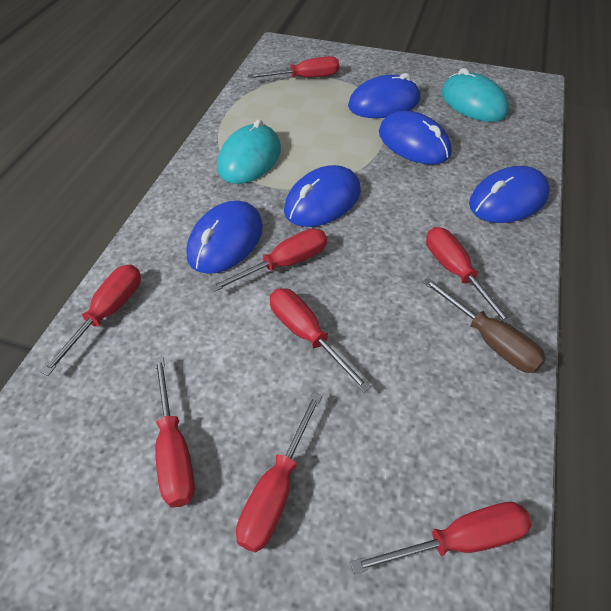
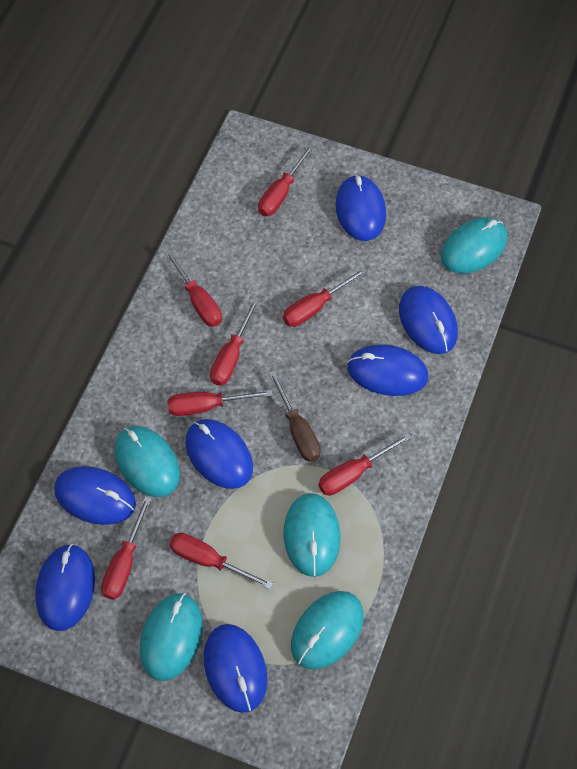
blue mouse: [187,201,263,274] [284,165,360,227] [348,73,420,118] [379,111,451,165] [469,166,550,223] = 5 -> [35,544,95,631] [54,466,136,525] [185,419,253,489] [204,624,267,713] [335,174,386,241] [347,344,428,396] [399,286,458,354] = 7
turquoise mouse: [217,119,281,184] [441,68,509,122] = 2 -> [115,426,180,497] [140,593,203,681] [283,493,340,577] [291,591,364,669] [441,217,507,273] = 5

